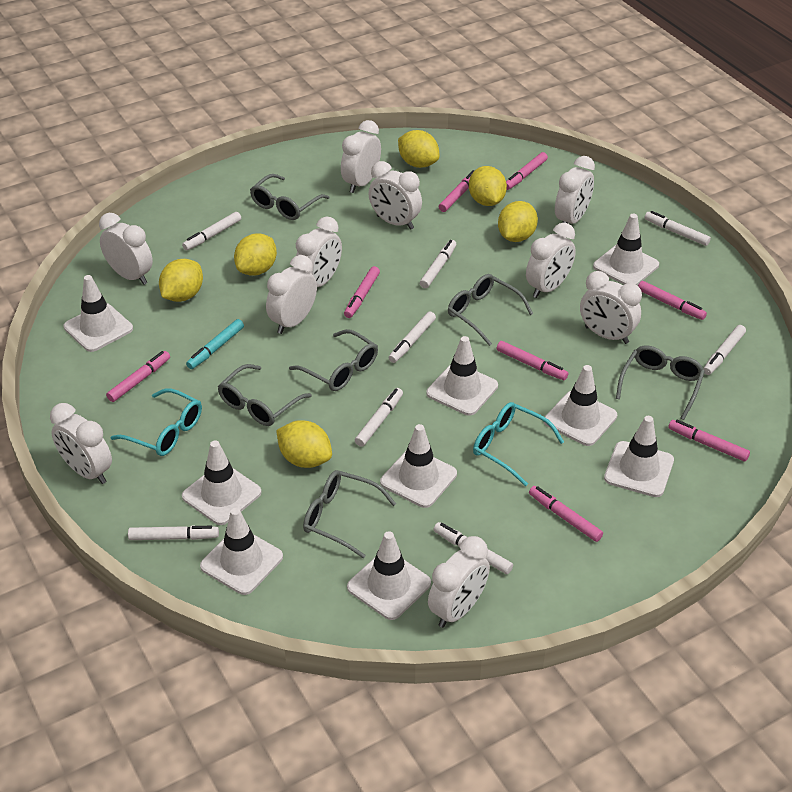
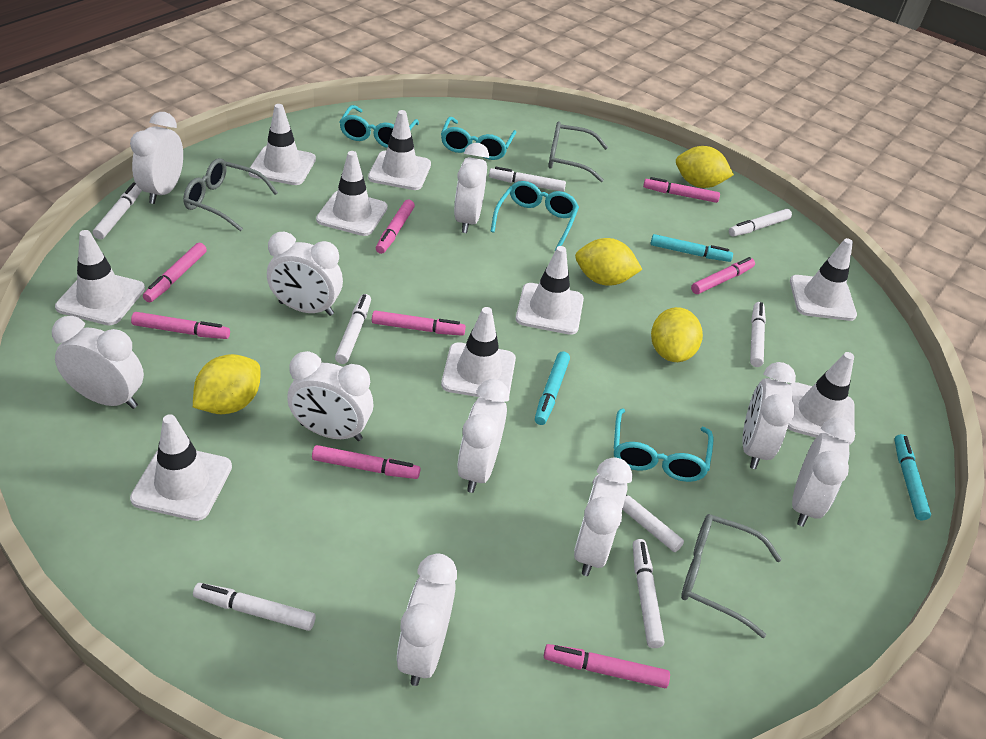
grey glasses: [218,364,312,426] [250,174,330,220] [289,329,378,391] [303,470,396,558] [448,274,533,346] [616,345,705,420] = 6 -> [183,158,278,231] [548,122,608,182] [681,514,782,638] = 3
turquoise glasses: [110,388,202,456] [473,402,564,486] = 2 -> [339,105,419,148] [441,117,516,160] [490,181,579,251] [614,408,713,482] = 4
turquoise marker: [186,319,244,369] = 1 -> [535,351,570,425] [651,234,733,262] [894,434,931,520] = 3
yellow lemon: [159,259,203,302] [234,233,277,276] [276,420,332,468] [398,130,439,168] [469,166,507,206] [498,201,538,242] = 6 -> [193,354,260,414] [575,238,643,286] [651,307,703,362] [676,146,734,188] = 4

